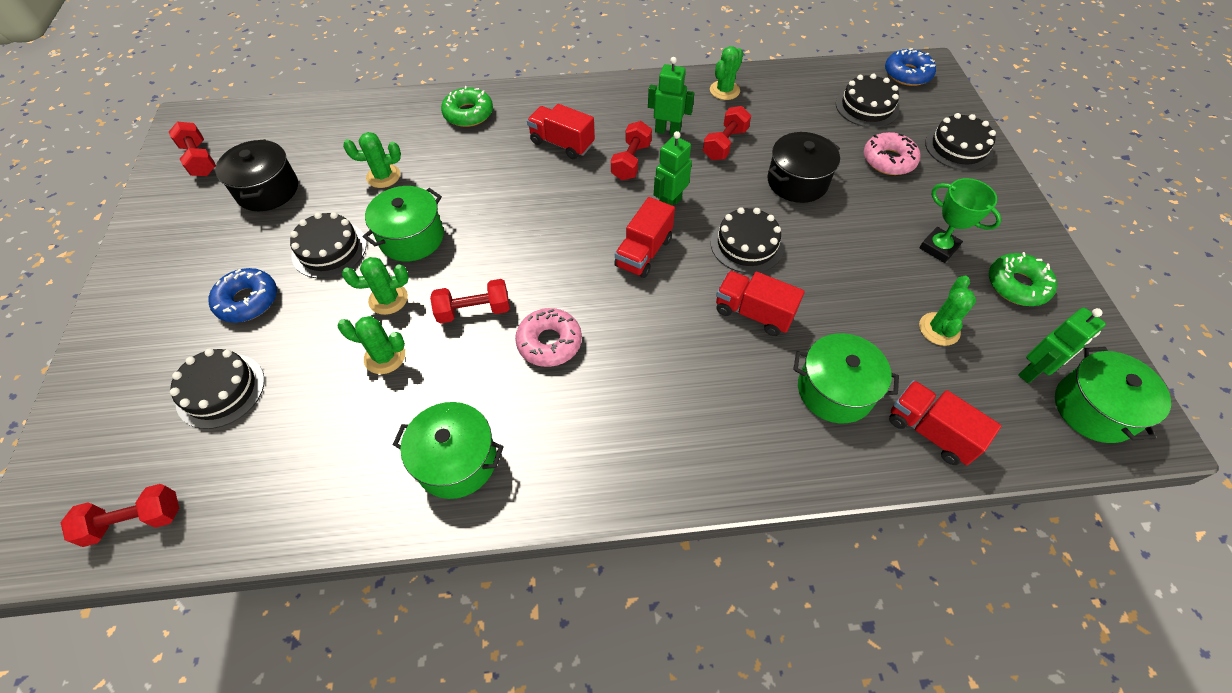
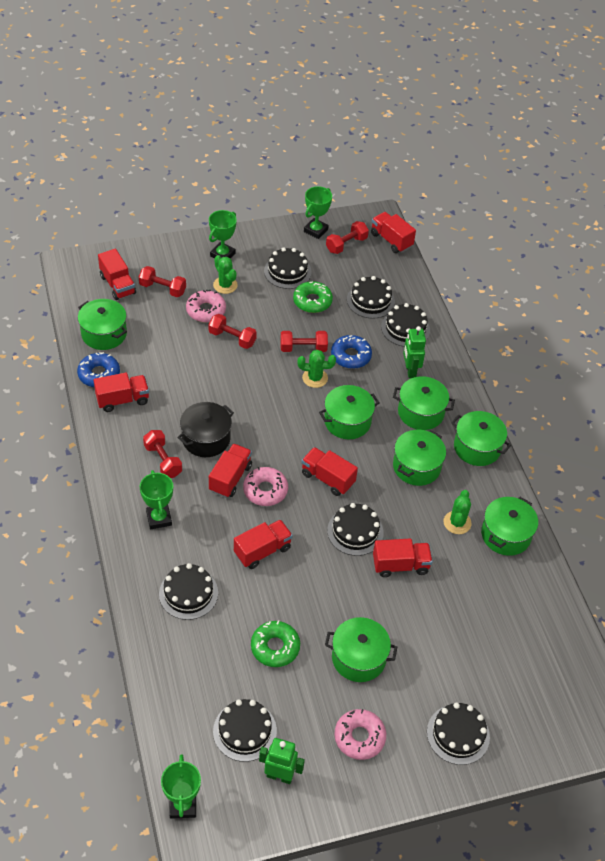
black cake: [170,348,265,429] [290,212,367,279] [711,207,784,273] [836,74,899,128] [925,113,996,171] = 5 -> [159,563,218,620] [213,699,277,762] [264,247,311,289] [327,503,384,556] [347,276,395,319] [381,303,430,347] [427,702,490,765] = 7
black pot: [215,139,298,211] [768,132,840,203] = 2 -> [177,402,234,457] = 1
green cactus: [337,316,405,374] [342,257,409,315] [343,132,401,188] [710,46,743,100] [919,276,976,346] = 5 -> [213,255,238,294] [298,350,336,388] [443,490,472,534] = 3
green pot: [363,186,444,262] [393,402,504,499] [793,333,899,423] [1055,347,1171,443] = 4 -> [78,299,127,350] [319,385,379,439] [325,617,397,682] [393,376,455,430] [393,430,446,486] [451,411,511,466] [481,497,538,556] = 7
green robot: [648,57,694,135] [654,131,692,206] [1018,307,1106,383] = 3 -> [259,738,305,784] [403,326,426,378] = 2
green trophy: [919,178,1002,263] = 1 -> [140,470,173,529] [161,754,201,819] [209,210,237,258] [304,186,332,239] = 4
pink donut: [515,308,582,367] [864,132,920,175] = 2 -> [186,290,226,322] [243,467,288,506] [335,709,386,760] = 3
red truck: [527,104,595,159] [614,197,675,278] [716,271,805,336] [889,380,1001,465] = 4 -> [94,373,149,412] [98,249,136,300] [209,444,252,498] [234,520,293,569] [301,447,358,496] [371,212,416,253] [373,538,433,577] = 7

